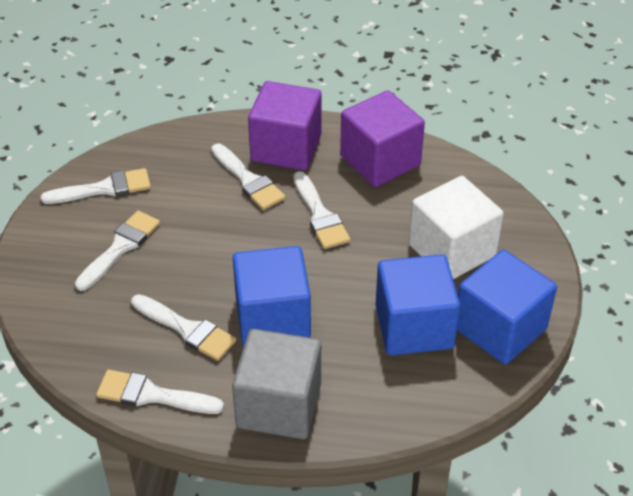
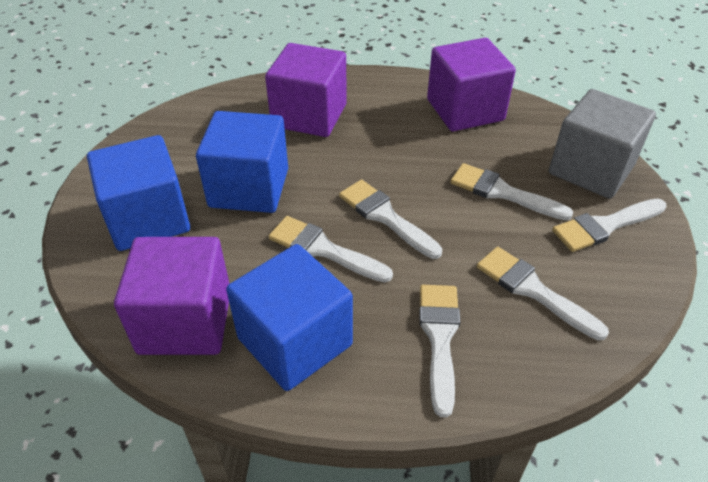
purple cube: [248,81,322,171] [340,90,425,187] = 2 -> [114,237,230,355] [265,43,347,137] [427,38,516,132] = 3
white cube: [409,176,504,279] = 1 -> none = 0

